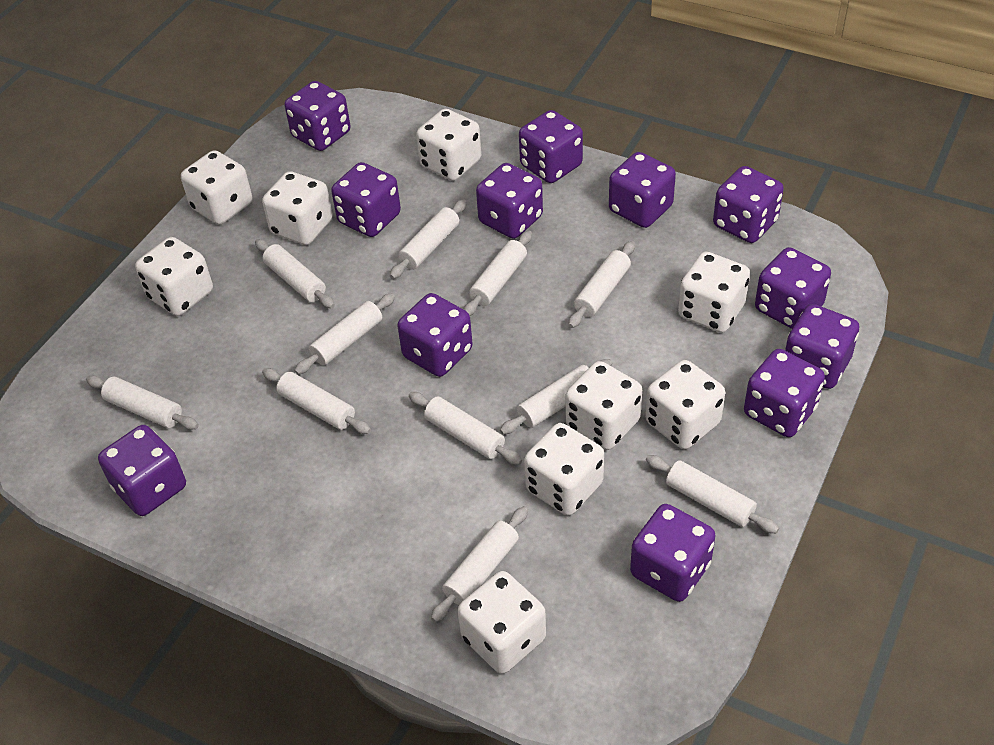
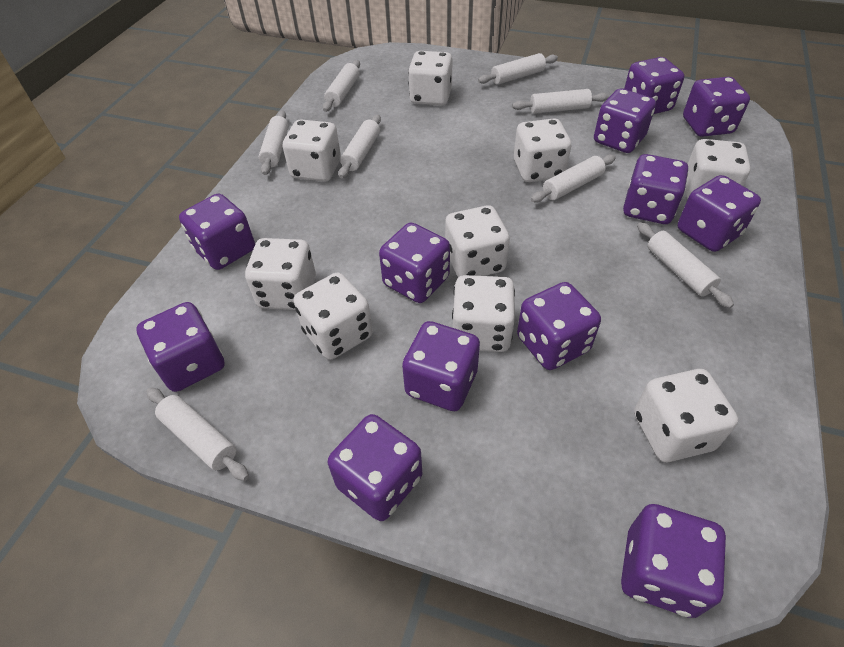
white rolling pin: [86,375,199,430] [255,239,335,308] [262,368,371,434] [294,293,395,374] [390,199,467,279] [409,392,522,465] [431,506,528,622] [464,231,532,316] [500,359,612,434] [568,241,635,328] [646,455,779,533] = 11 -> [146,387,249,481] [259,110,289,175] [323,60,360,112] [339,115,381,178] [478,53,558,85] [512,89,609,114] [531,154,616,203] [637,222,734,308] = 8

